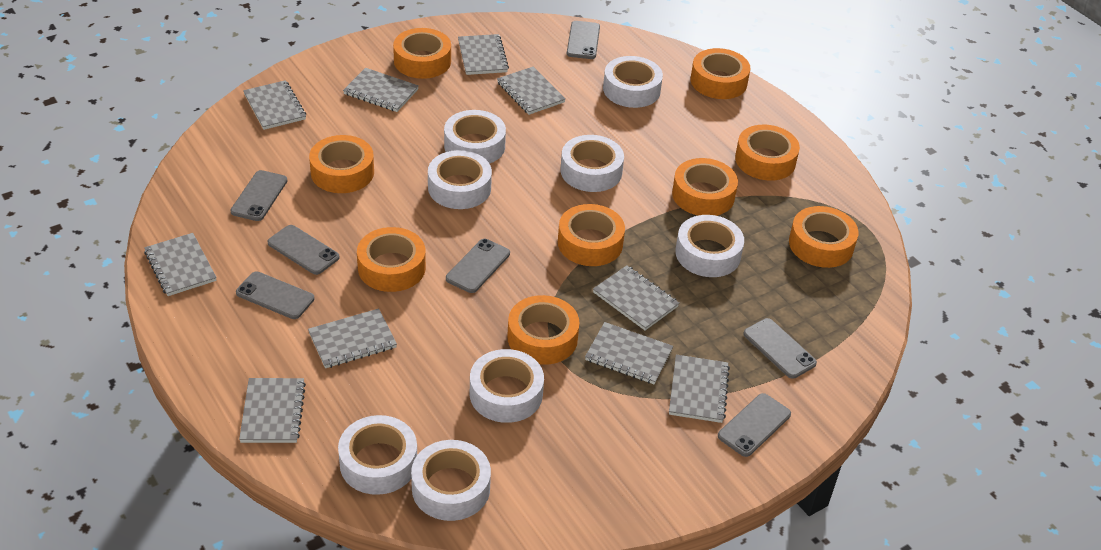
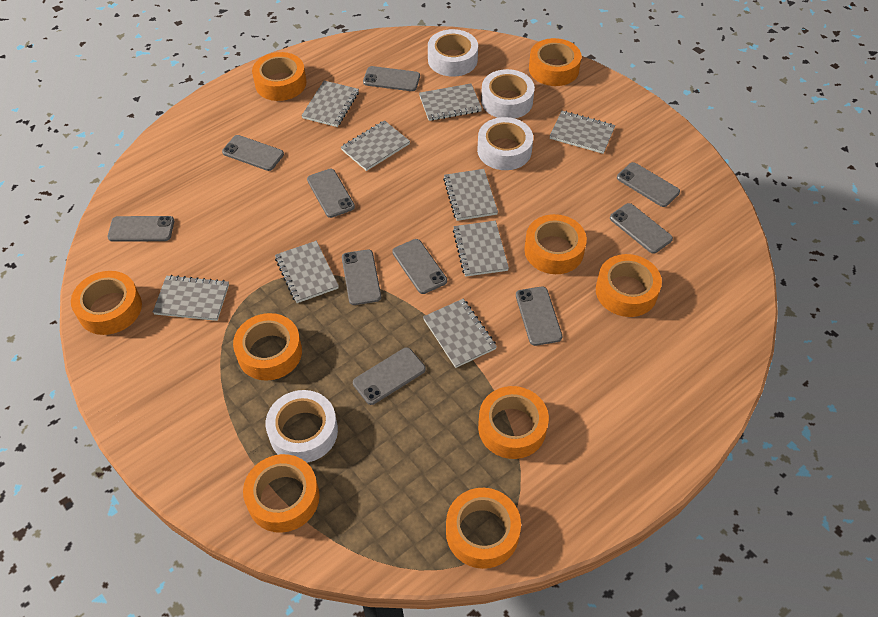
grey notebook: [144,233,217,296] [239,378,306,443] [243,80,306,130] [308,308,397,368] [343,68,419,112] [458,34,509,75] [497,67,565,115] [585,322,673,385] [593,266,679,330] [669,355,730,423] = 10 -> [153,275,229,321] [275,241,339,303] [301,81,359,127] [341,120,410,171] [419,84,482,121] [423,299,497,368] [443,169,498,221] [453,221,509,277] [550,111,615,154] = 9
grey phone: [230,170,288,221] [236,271,314,319] [268,225,340,275] [446,239,510,293] [567,21,600,59] [718,393,791,457] [743,318,817,379] = 7 -> [107,216,174,242] [222,135,284,171] [307,169,355,218] [342,250,381,305] [353,347,426,405] [363,66,420,91] [392,239,447,294] [516,287,562,346] [610,203,673,254] [617,162,680,207] = 10
white tape: [338,415,417,495] [411,440,491,521] [428,150,492,209] [444,110,506,164] [470,349,544,423] [561,135,624,192] [603,56,663,108] [675,215,744,277] = 8 -> [266,390,338,463] [428,29,478,77] [477,117,533,170] [481,69,535,118] = 4

